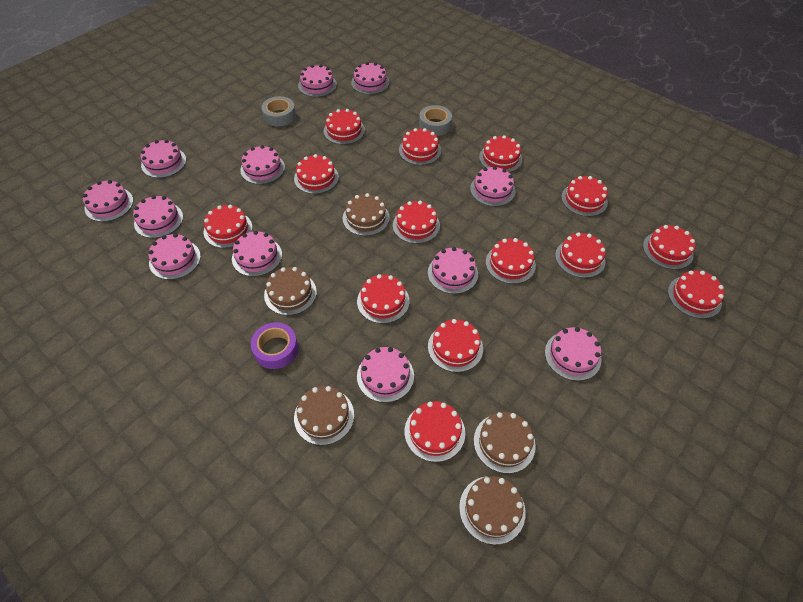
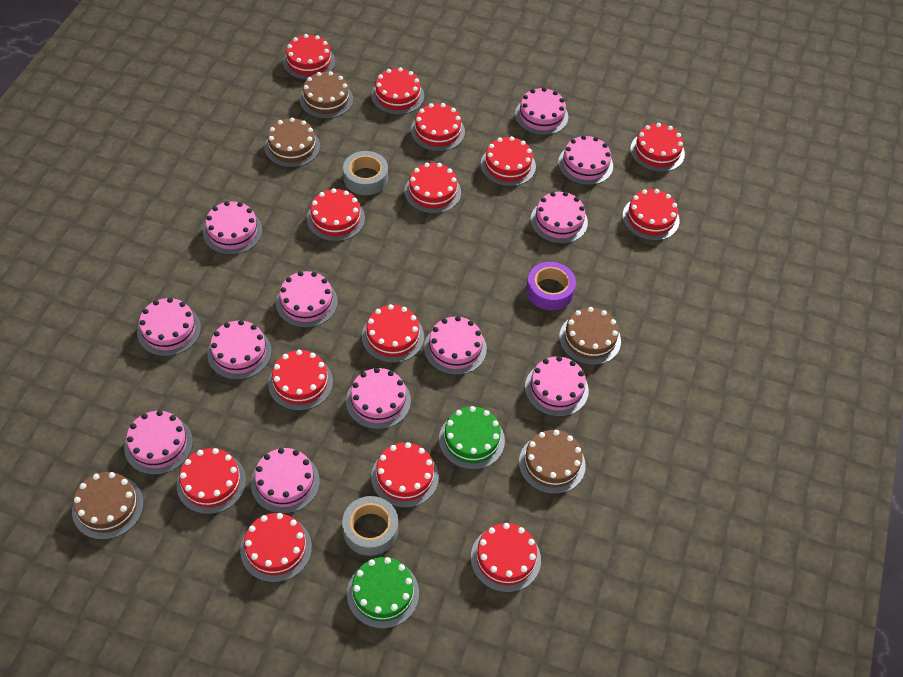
green cake: none = 0 -> [347,557,419,629] [439,406,505,470] = 2

